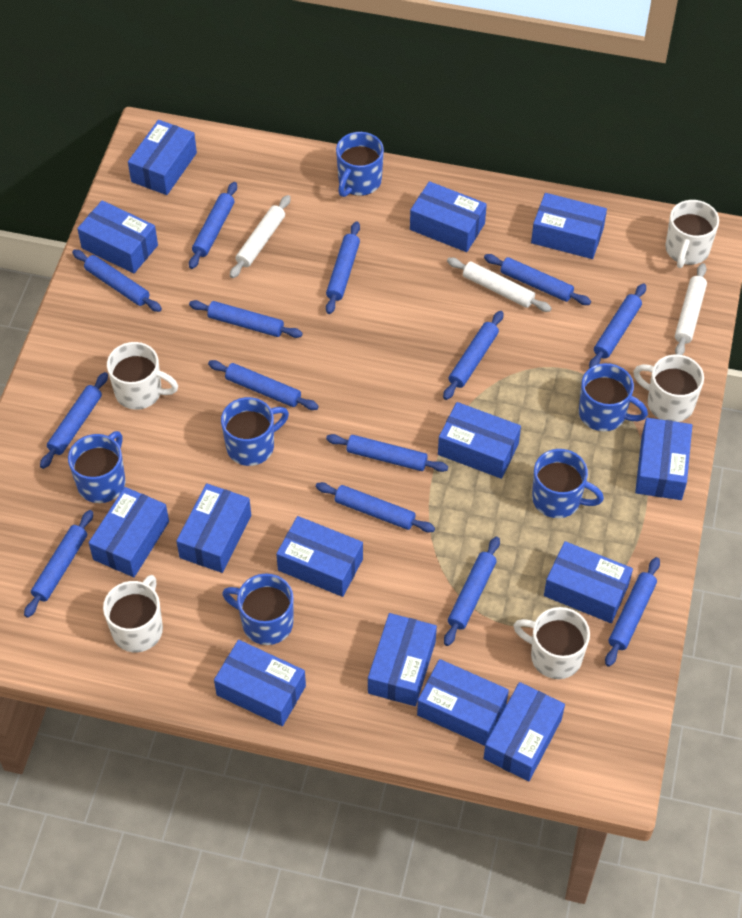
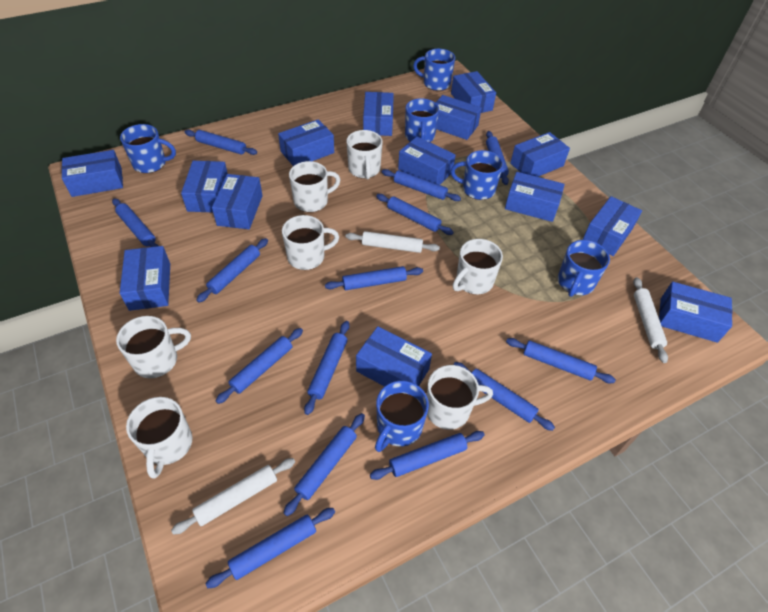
white mug: [103,575,163,652] [107,342,178,410] [513,607,590,679] [633,355,704,422] [666,200,719,268] = 5 -> [116,316,191,378] [126,397,192,478] [282,215,339,270] [289,161,340,212] [347,130,383,179] [427,365,493,430] [453,239,503,295] = 7

